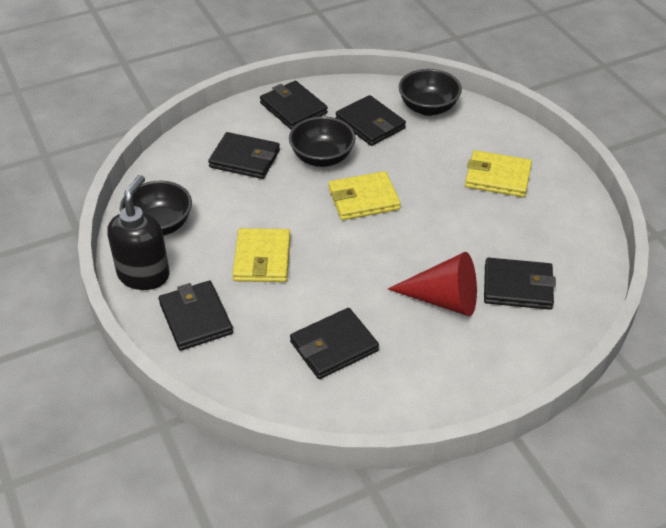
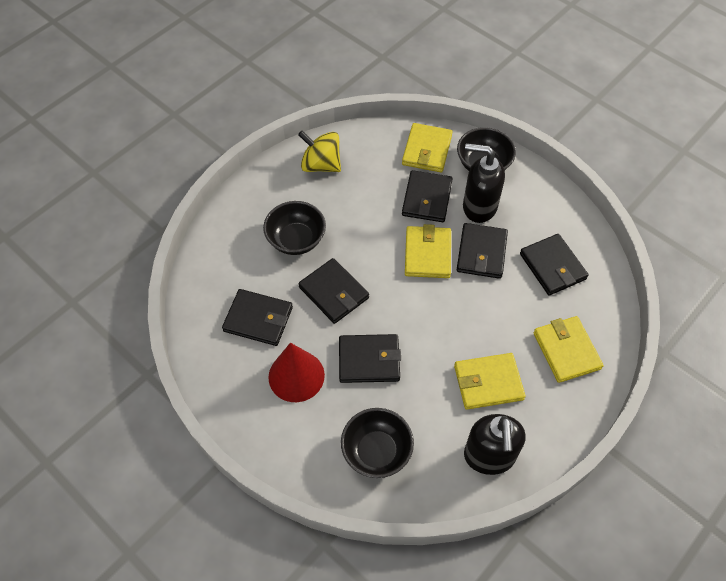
black soap dispenser: [107,175,170,290] = 1 -> [463,143,505,223] [464,414,525,475] = 2
yellow spinning top: none = 0 -> [298,131,341,172] = 1
yellow wallet: [232,228,290,282] [328,171,401,220] [465,150,532,197] = 3 -> [402,123,452,172] [405,224,451,278] [454,353,526,410] [533,316,604,383] = 4

